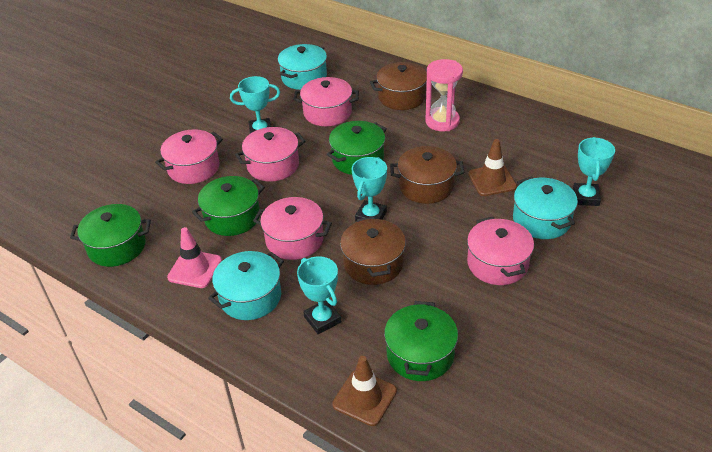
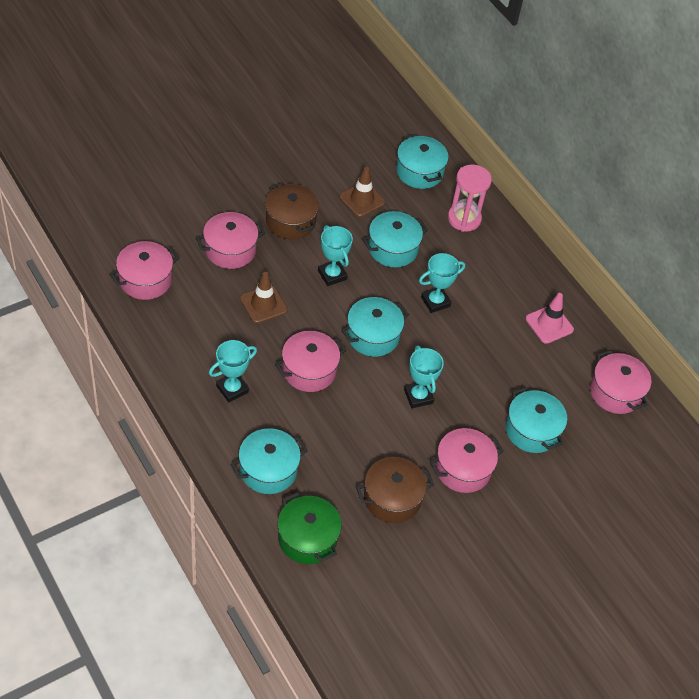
brown pot: [340,217,406,285] [370,62,427,110] [390,146,465,204] = 3 -> [265,182,319,239] [356,457,434,523] = 2
green pot: [70,204,151,267] [192,176,265,236] [327,121,387,175] [384,301,458,381] = 4 -> [277,492,342,564] = 1
turquoise pot: [208,251,284,320] [278,44,327,90] [513,176,578,239] = 3 -> [231,428,308,494] [341,297,409,357] [363,211,428,267] [396,134,449,189] [506,387,567,453] = 5

